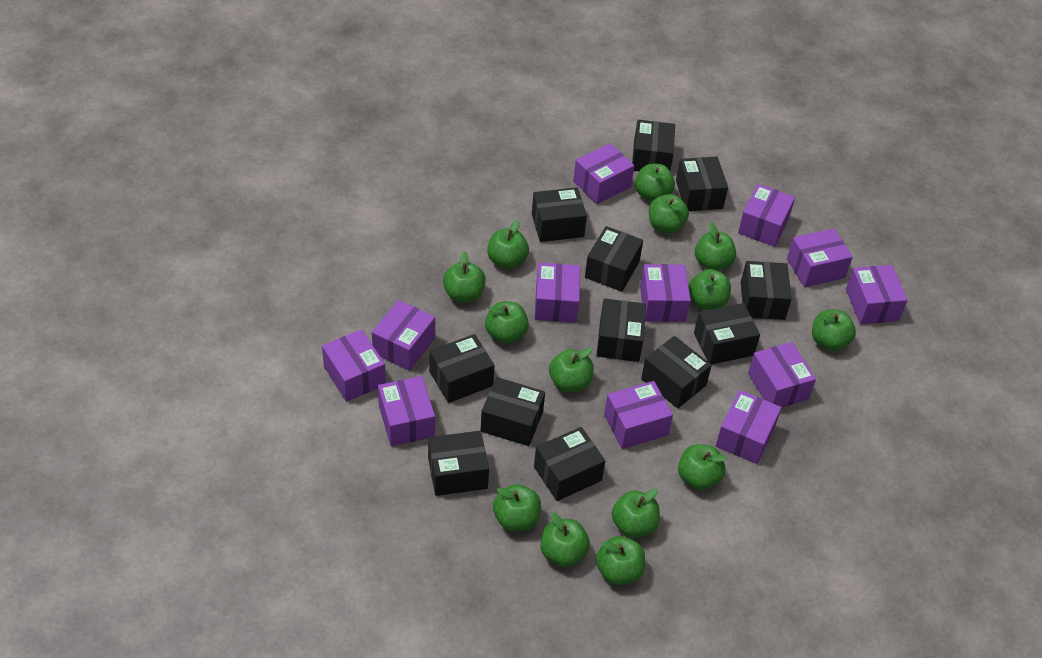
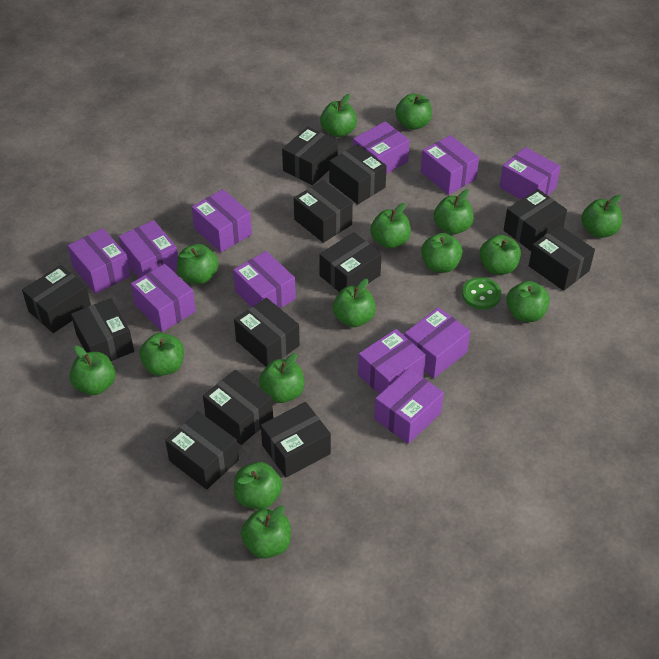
green apple: [443,251,486,302] [485,301,529,344] [487,220,529,269] [493,484,541,531] [541,512,590,567] [549,348,594,392] [596,536,645,585] [612,489,660,538] [635,164,675,202] [649,194,689,234] [678,444,727,490] [689,269,731,310] [695,222,736,271] [812,309,856,351] = 14 -> [69,346,116,395] [139,333,184,376] [177,244,219,284] [234,462,283,510] [241,506,291,559] [259,353,304,403] [320,94,357,137] [333,279,376,327] [371,203,411,249] [395,94,432,130] [421,233,463,273] [434,190,474,235] [479,235,521,275] [506,281,550,322] [581,195,622,238] = 15
green button: none = 0 -> [462,277,501,309] = 1
purple box: [322,329,386,402] [372,300,435,371] [378,376,435,446] [535,263,580,323] [573,143,634,204] [604,381,673,449] [640,264,691,322] [716,390,782,464] [738,184,795,247] [748,342,816,407] [787,228,853,287] [846,265,908,324] = 12 -> [68,228,131,294] [118,220,178,278] [131,264,196,332] [192,189,252,252] [233,251,296,308] [353,121,410,174] [358,329,426,394] [374,368,444,444] [404,307,470,378] [421,135,479,195] [500,147,561,199] = 11

